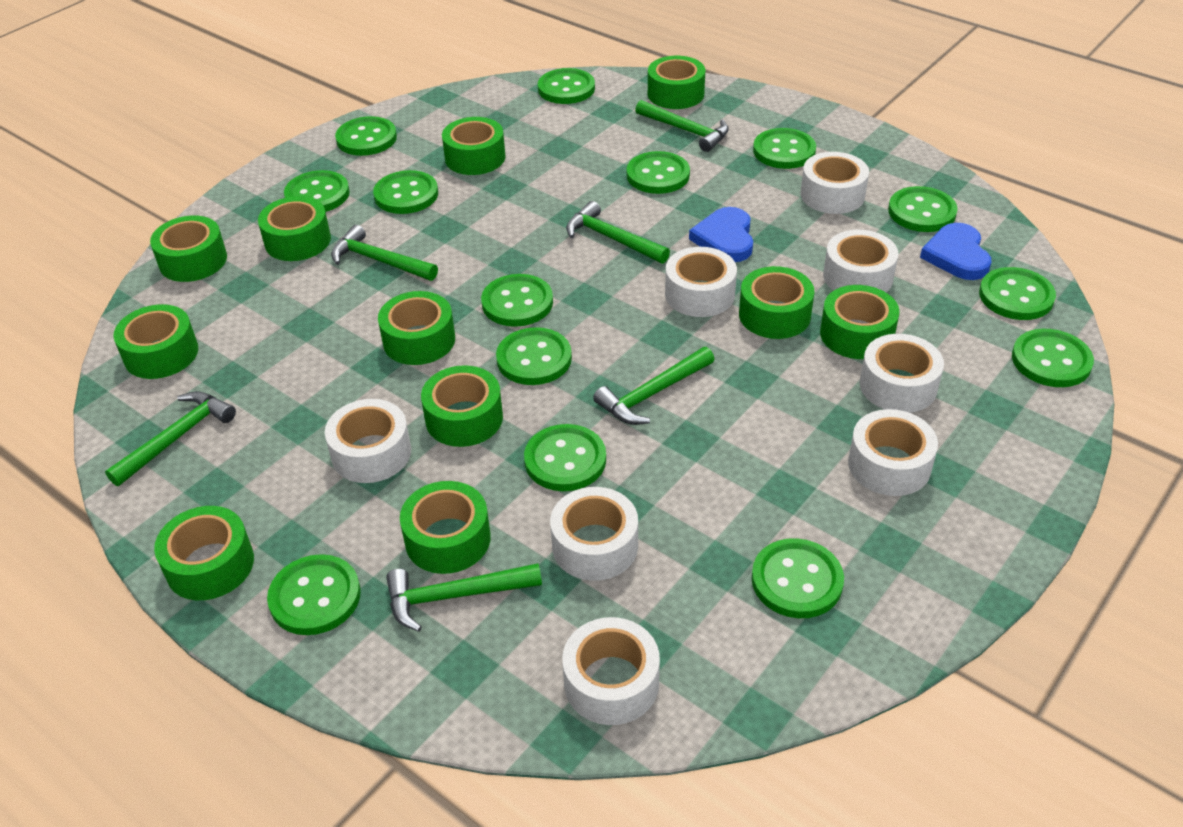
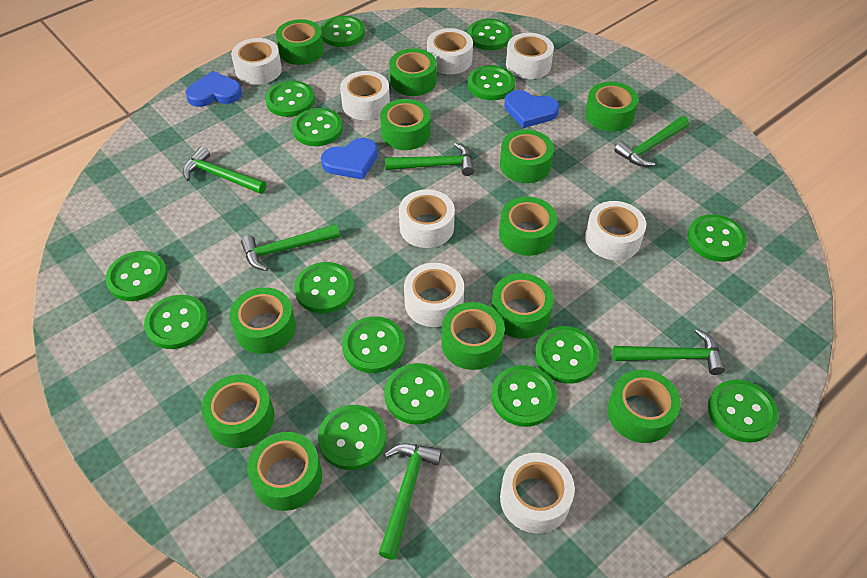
blue heart: [689,207,753,262] [920,223,992,280] = 2 -> [185,71,242,107] [321,138,378,179] [504,90,559,128] = 3
green button: [267,554,361,635] [284,170,350,212] [335,116,397,156] [373,170,438,214] [481,274,553,327] [496,327,572,385] [524,424,606,491] [538,68,595,104] [627,151,690,194] [752,538,844,618] [753,128,816,169] [888,186,958,232] [979,267,1056,320] [1012,329,1094,387] = 14 -> [105,251,168,301] [144,295,208,349] [265,81,315,117] [292,108,343,146] [294,262,354,314] [318,405,386,470] [320,16,365,47] [342,316,405,373] [384,363,450,425] [467,19,512,50] [468,65,516,100] [491,365,557,427] [535,326,599,384] [687,214,747,262] [708,380,779,443] = 15
green tape: [113,304,198,379] [150,216,227,282] [154,506,254,600] [258,196,331,261] [378,291,455,365] [400,481,491,574] [421,365,503,447] [442,117,505,175] [648,56,705,109] [739,266,814,339] [820,285,900,359] = 11 -> [201,374,274,448] [229,287,296,354] [247,432,322,511] [276,19,324,65] [380,99,431,150] [389,48,437,96] [442,302,505,370] [491,273,554,339] [499,197,557,256] [500,129,554,183] [585,82,639,132] [607,370,681,443] = 12

